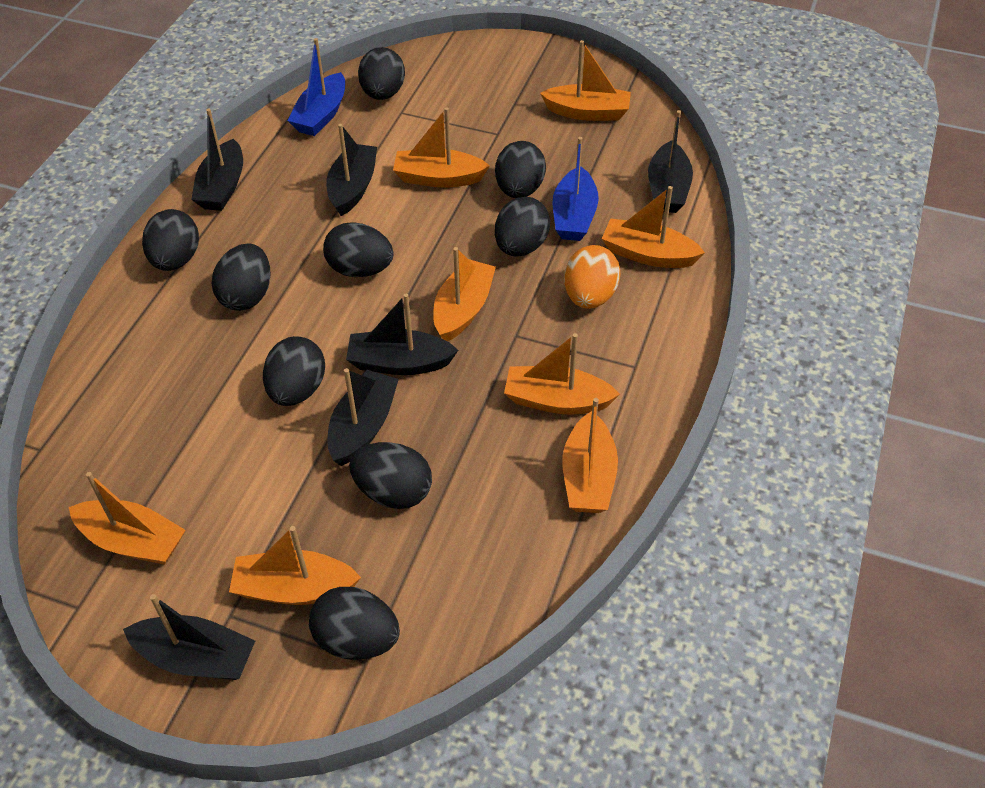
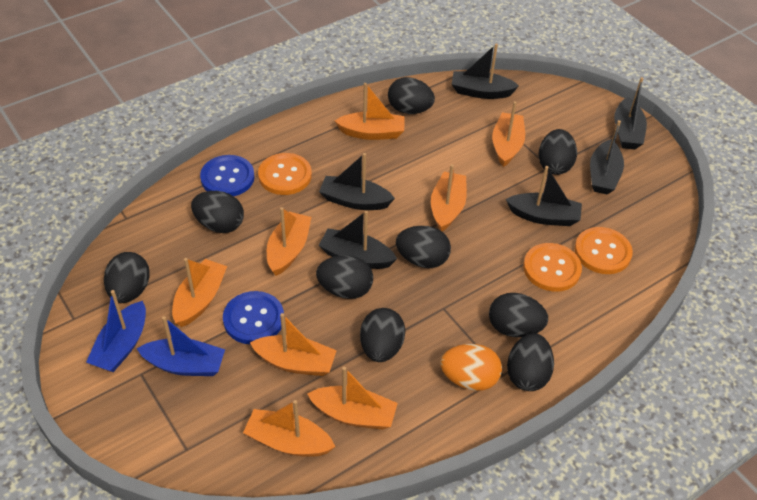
blue button: none = 0 -> [200,155,255,196] [223,291,284,344] = 2
orange button: none = 0 -> [258,153,312,195] [523,243,582,292] [575,227,633,274] = 3

